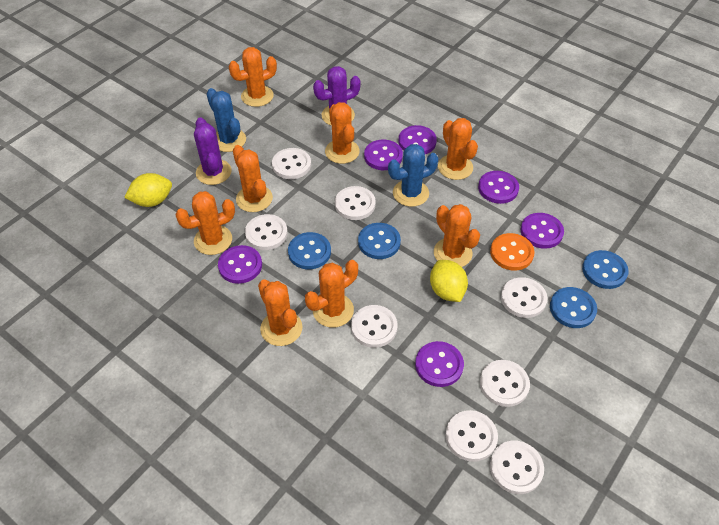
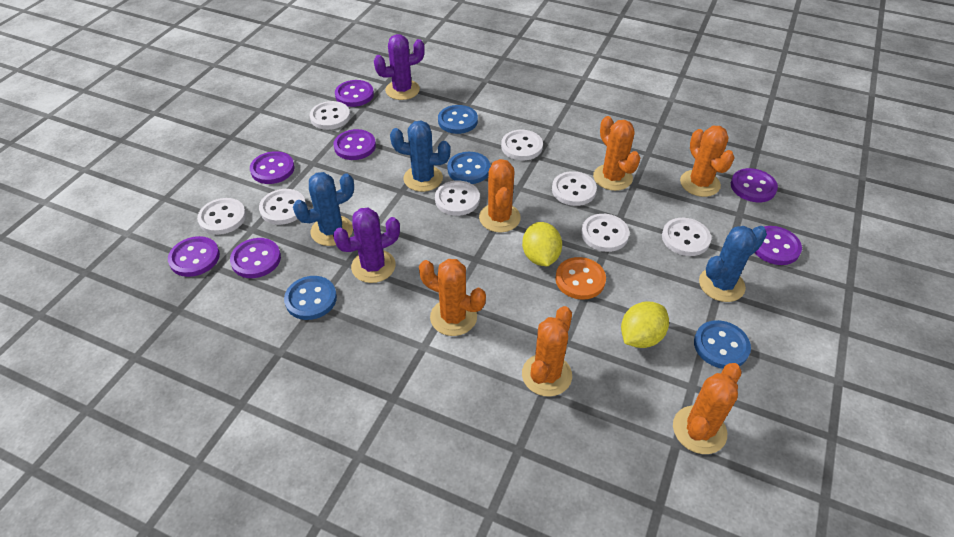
blue cactus: [206,88,246,152] [388,144,438,207] = 2 -> [293,172,354,246] [390,120,451,192] [699,226,767,302] = 3
orange cactus: [175,191,235,255] [229,47,277,107] [233,145,273,212] [258,279,303,346] [305,260,358,328] [325,102,360,164] [434,204,480,267] [438,118,478,180] = 8 -> [419,259,486,336] [479,159,521,233] [522,306,572,397] [593,116,640,191] [673,363,742,454] [680,126,735,197] = 6
purple button: [218,245,262,284] [364,140,403,170] [398,125,437,154] [415,341,464,387] [478,171,519,204] [521,213,564,249] = 6 -> [168,236,220,277] [230,238,281,278] [250,151,295,184] [333,129,376,160] [335,80,374,107] [731,168,778,202] [755,226,802,265] = 7

